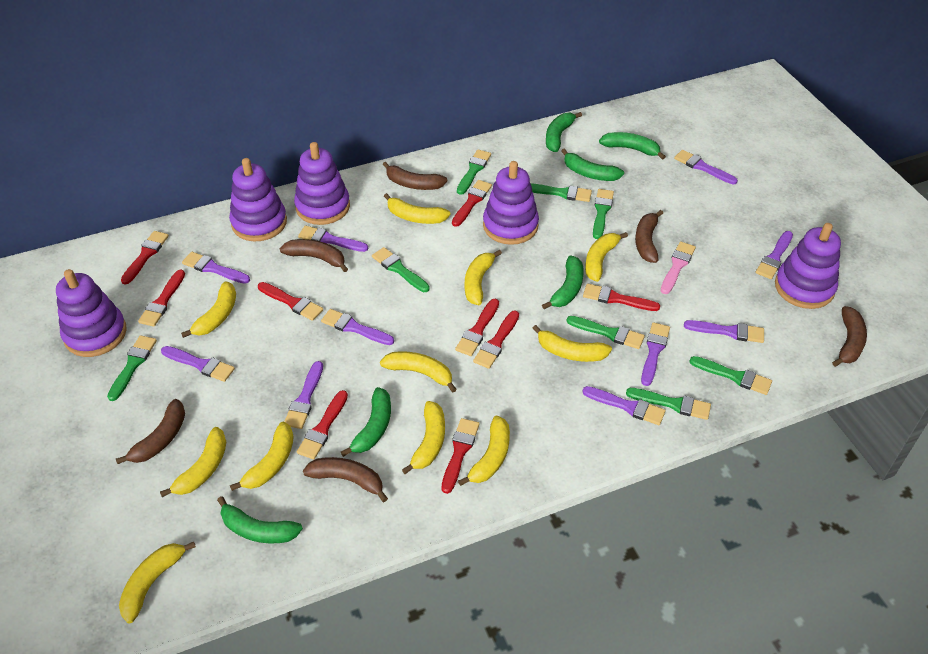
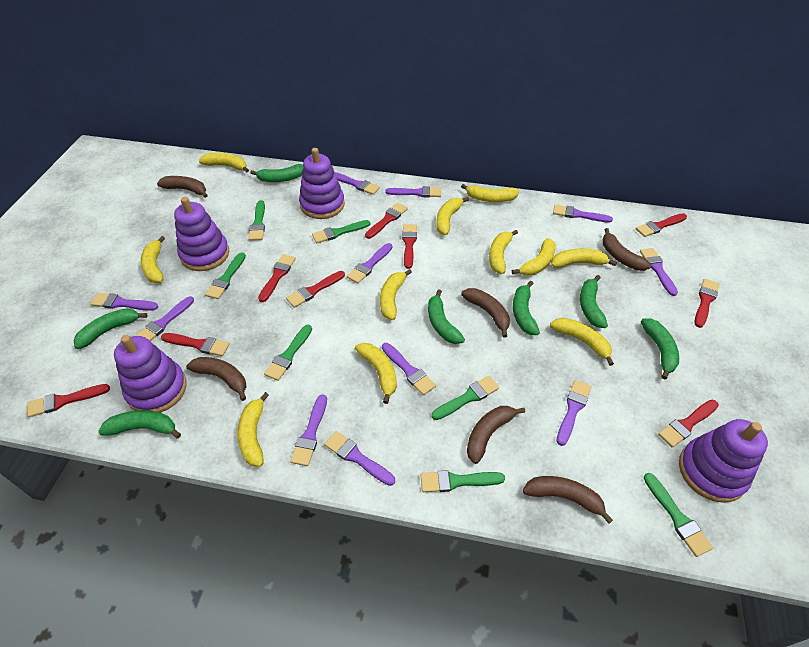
green banana: [217,496,303,543] [341,387,391,457] [542,255,584,309] [546,112,582,152] [562,148,624,181] [599,132,666,160] = 6 -> [73,308,147,349] [98,410,181,438] [250,164,304,182] [428,289,465,344] [513,281,540,335] [580,275,608,328] [641,318,679,379] = 7
green brush: [107,335,157,401] [372,247,430,292] [457,150,491,195] [530,183,592,202] [567,316,645,349] [593,189,614,239] [626,388,711,420] [689,356,772,395] = 8 -> [205,252,246,299] [249,200,265,241] [264,325,312,381] [312,220,370,243] [421,470,505,492] [432,376,499,420] [644,473,713,557] = 7
pink brush: [661,241,696,294] = 1 -> none = 0
purple brush: [161,346,235,382] [182,252,250,284] [284,361,323,429] [298,225,368,252] [321,309,394,345] [582,386,666,425] [641,322,670,386] [674,150,738,184] [684,320,764,343] [756,231,793,279] = 10 -> [90,293,158,311] [135,296,194,341] [290,394,327,466] [324,431,395,486] [334,172,380,195] [347,243,393,284] [382,343,436,395] [385,186,441,197] [553,204,613,223] [557,380,591,446] [640,248,678,296] = 11
purple stacking toy: [56,269,127,357] [229,158,287,242] [294,142,350,225] [483,161,539,245] [775,223,841,309] = 5 -> [114,335,187,413] [174,197,229,271] [299,148,345,219] [679,419,768,503] = 4

